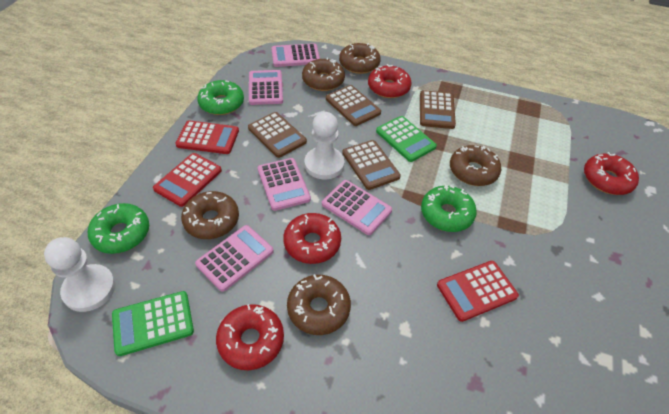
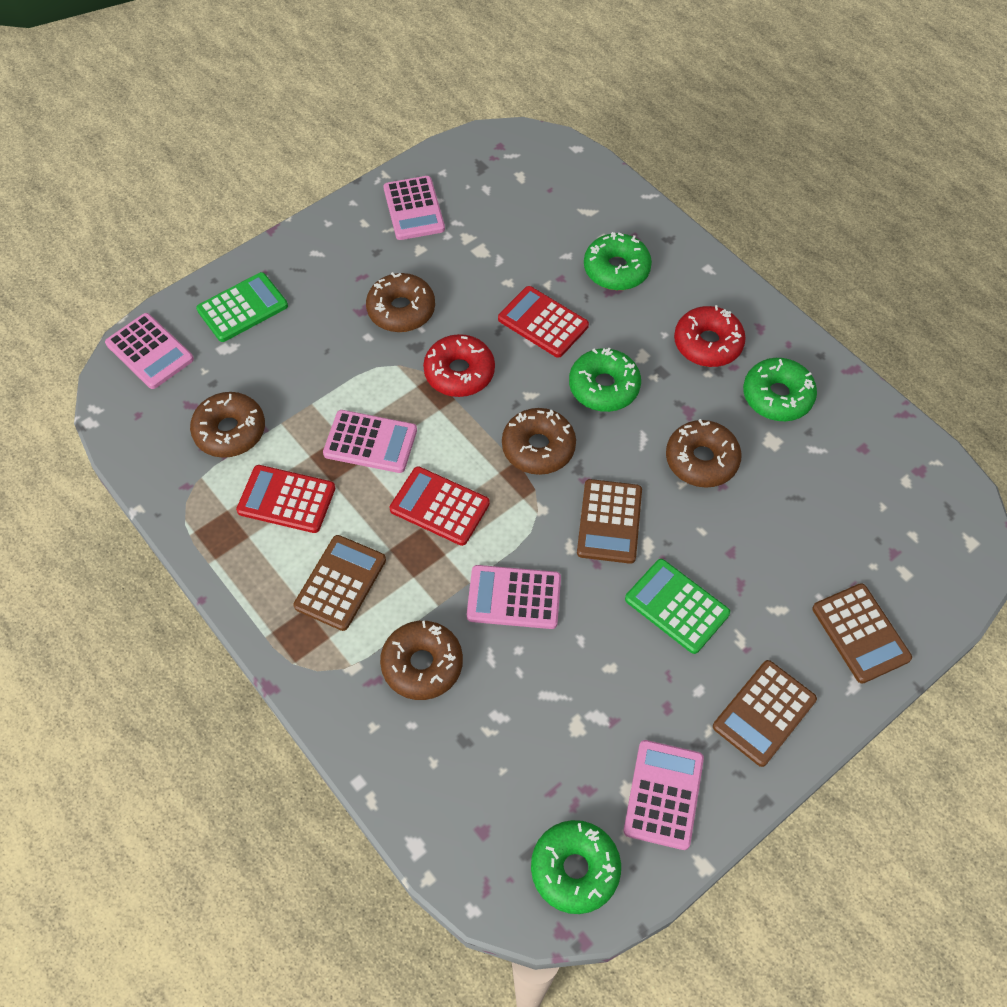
green donut: [88,203,149,254] [197,80,244,115] [421,184,477,232] = 3 -> [531,820,621,914] [569,348,641,412] [584,232,652,290] [743,358,817,421] = 4
red donut: [216,304,284,370] [283,213,341,264] [368,64,411,98] [584,152,639,195] = 4 -> [423,334,495,397] [674,305,746,367] = 2
white pawn: [44,237,116,312] [304,112,344,179] = 2 -> none = 0

